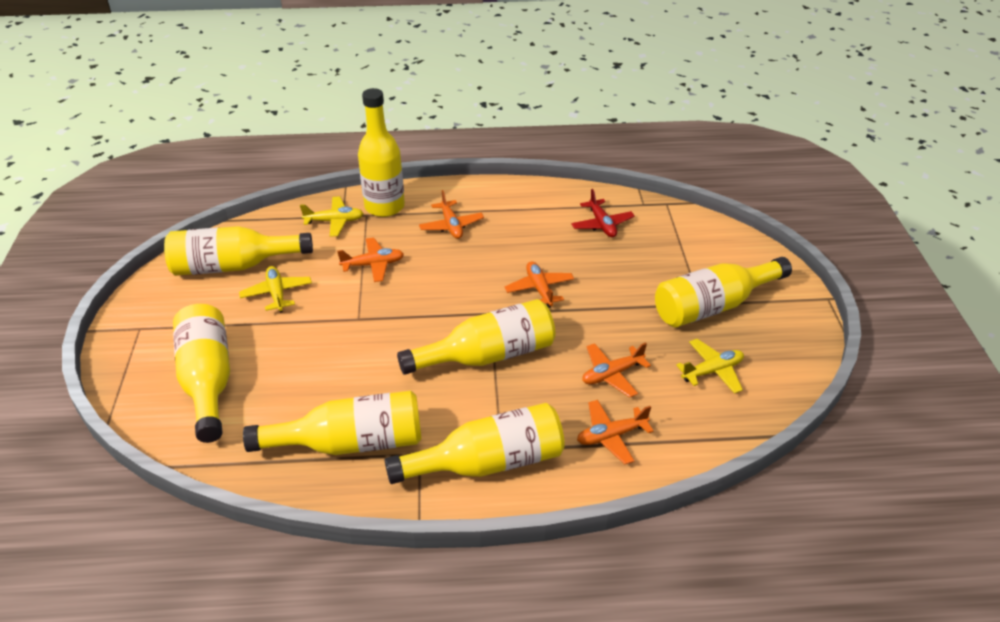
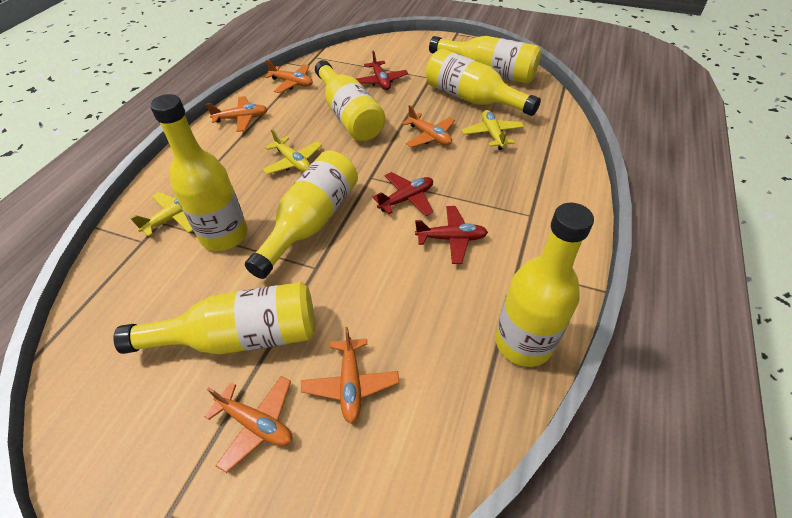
red plane: [571,189,635,237] = 1 -> [356,51,408,90] [372,172,433,216] [415,206,488,264] = 3

